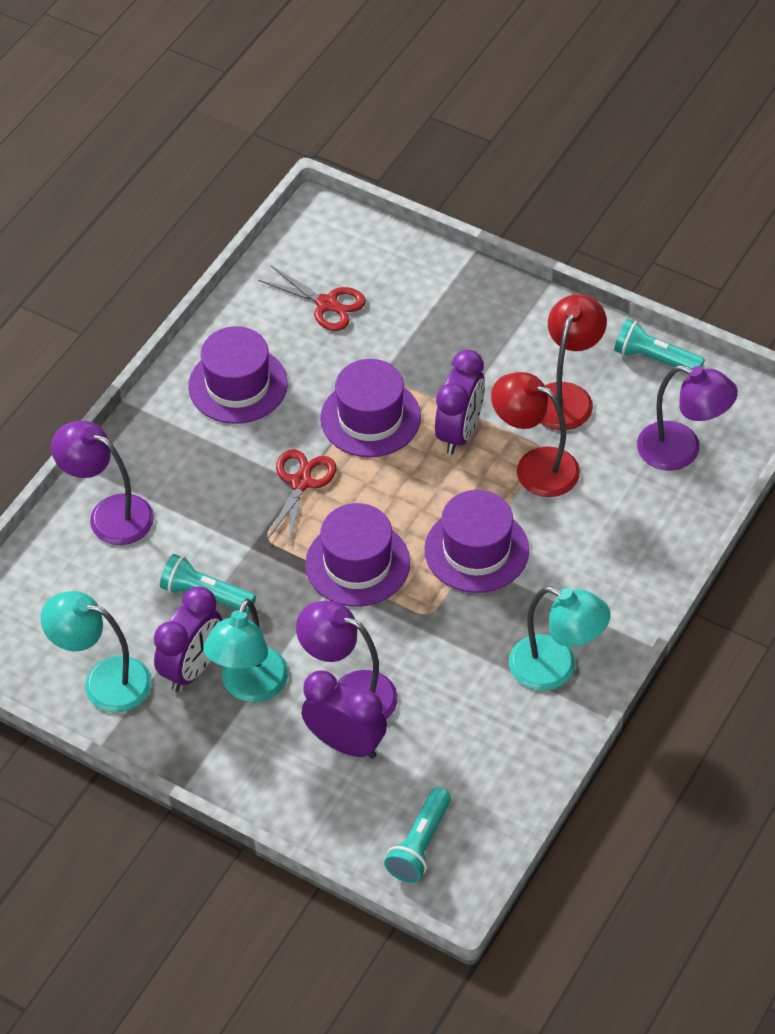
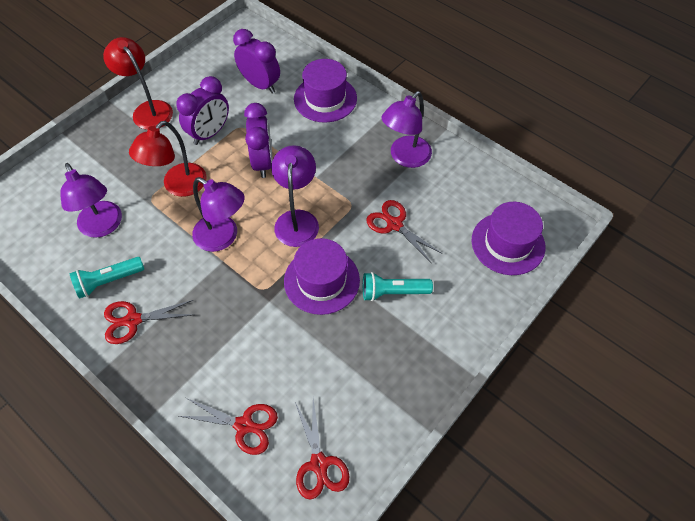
purple hat: [188,326,288,424] [305,503,410,607] [320,359,421,457] [424,490,529,593] = 4 -> [284,238,360,315] [294,59,357,123] [472,202,545,275] = 3
purple lamp: [51,421,154,545] [296,601,398,719] [637,365,738,471] = 3 -> [60,163,122,238] [192,177,245,252] [271,145,319,247] [382,91,432,168] = 4
red scissors: [258,265,366,331] [266,449,337,544] = 2 -> [104,300,193,344] [179,398,278,455] [295,399,350,500] [366,200,443,263] = 4
turquoise flashlight: [160,554,256,613] [384,788,451,883] [614,319,705,369] = 3 -> [70,257,144,299] [363,272,433,301] = 2
turquoise lamp: [40,591,152,713] [203,599,289,702] [509,586,611,691] = 3 -> none = 0

